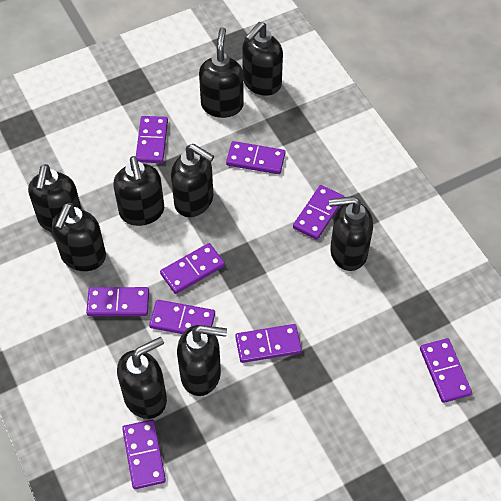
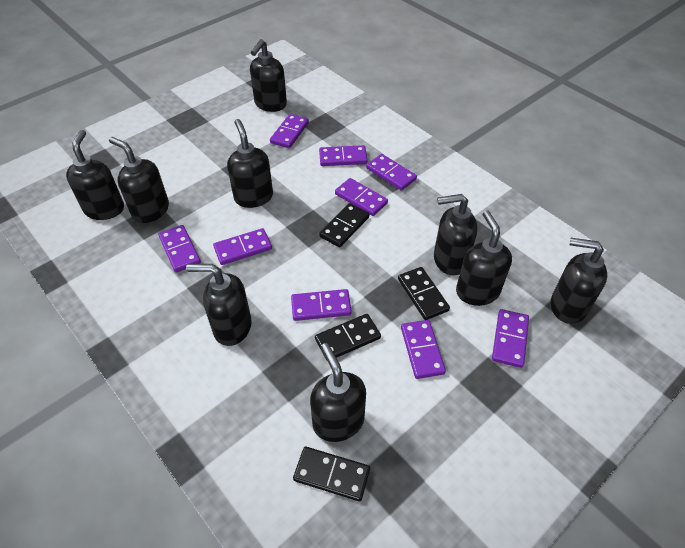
black domino: none = 0 -> [293,447,370,501] [315,314,381,360] [319,203,369,247] [398,267,450,320] = 4

